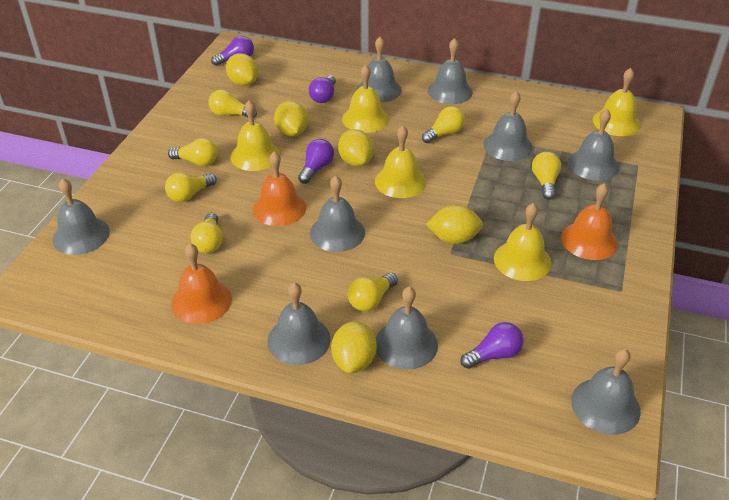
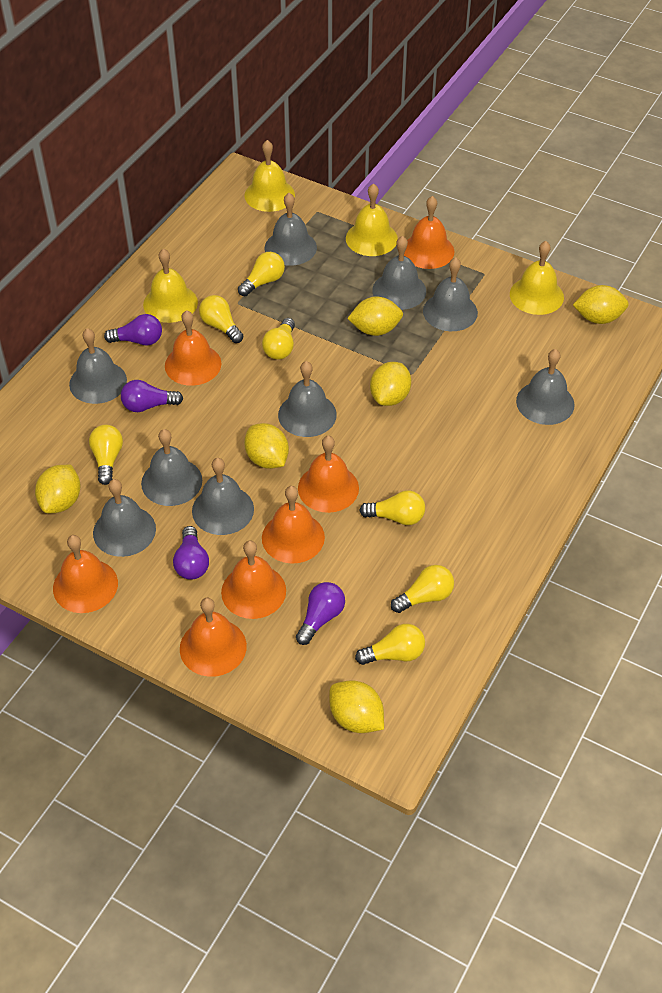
orange bell: [171,243,232,324] [253,151,306,226] [561,183,618,260] = 3 -> [53,535,118,613] [165,310,222,386] [180,598,247,677] [221,540,286,619] [262,486,325,564] [298,436,359,513] [404,196,454,269] = 7
yellow bell: [231,100,280,171] [342,65,389,133] [375,125,426,198] [494,203,552,281] [593,68,641,136] = 5 -> [143,249,198,323] [245,140,295,212] [346,183,398,256] [510,241,564,315] = 4
yellow lemon: [226,53,258,86] [274,101,308,137] [331,321,377,373] [338,129,374,167] [426,205,483,244] = 5 -> [35,465,80,513] [244,423,289,469] [329,680,384,733] [347,297,403,336] [370,362,411,406] [573,285,629,324] = 6

